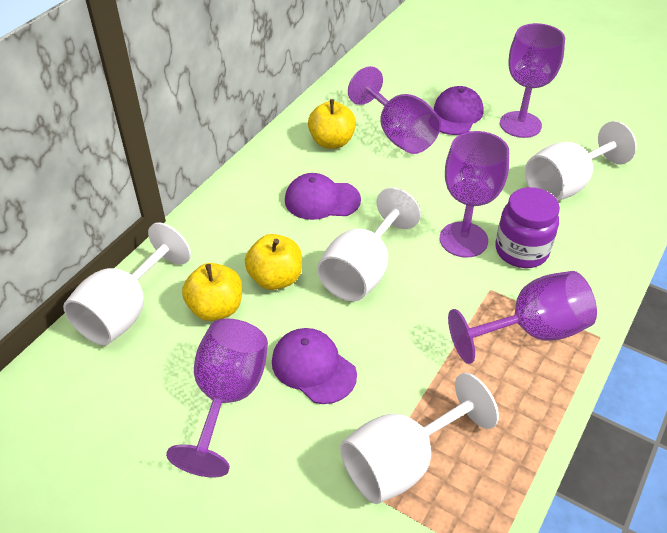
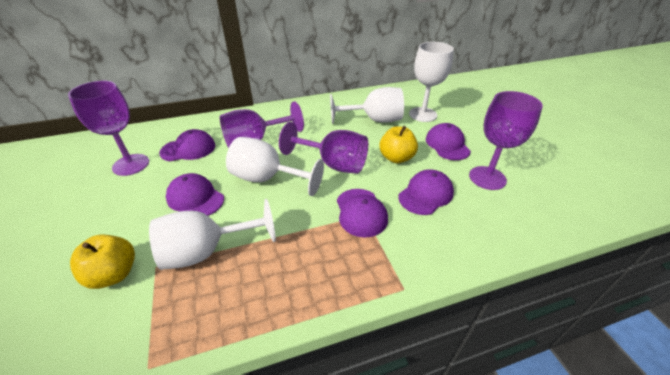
purple cap: [272,328,357,404] [285,173,361,220] [434,86,484,135] = 3 -> [159,129,215,161] [166,173,224,216] [337,189,388,238] [398,169,454,215] [426,123,471,160] = 5
purple goblet: [166,319,268,478] [348,66,441,154] [440,131,509,258] [448,271,597,364] [500,23,565,138] = 5 -> [68,81,149,176] [220,101,304,148] [279,122,368,174] [469,91,543,190] = 4
purple jar: [495,187,560,268] = 1 -> none = 0
yellow apple: [182,263,242,321] [245,234,302,290] [308,99,356,149] = 3 -> [70,234,135,289] [379,126,418,163] = 2

